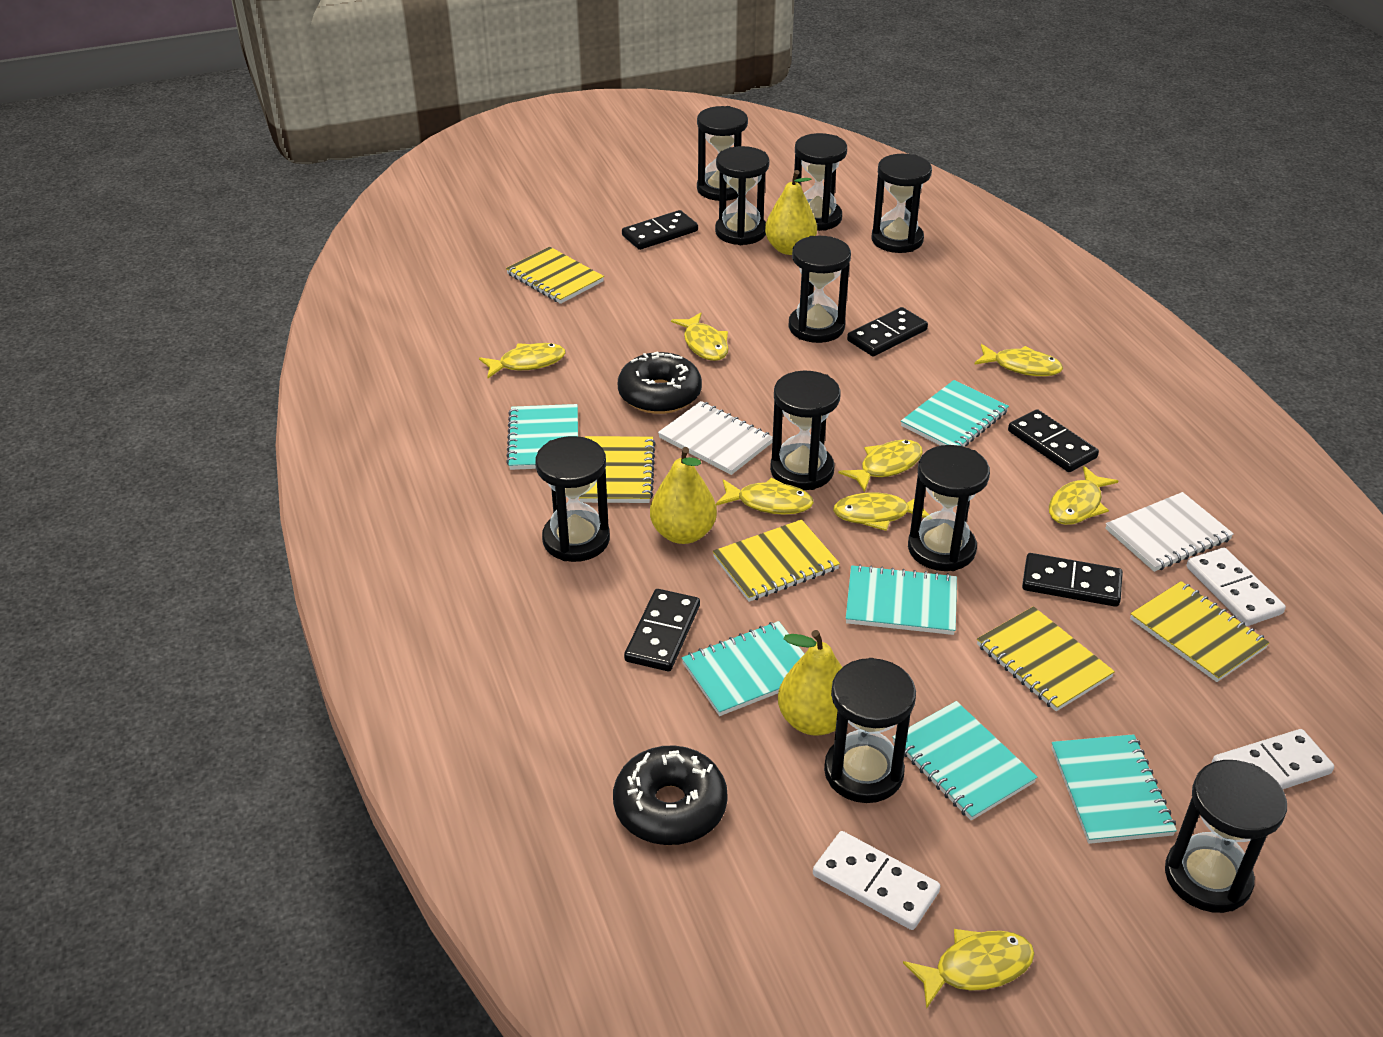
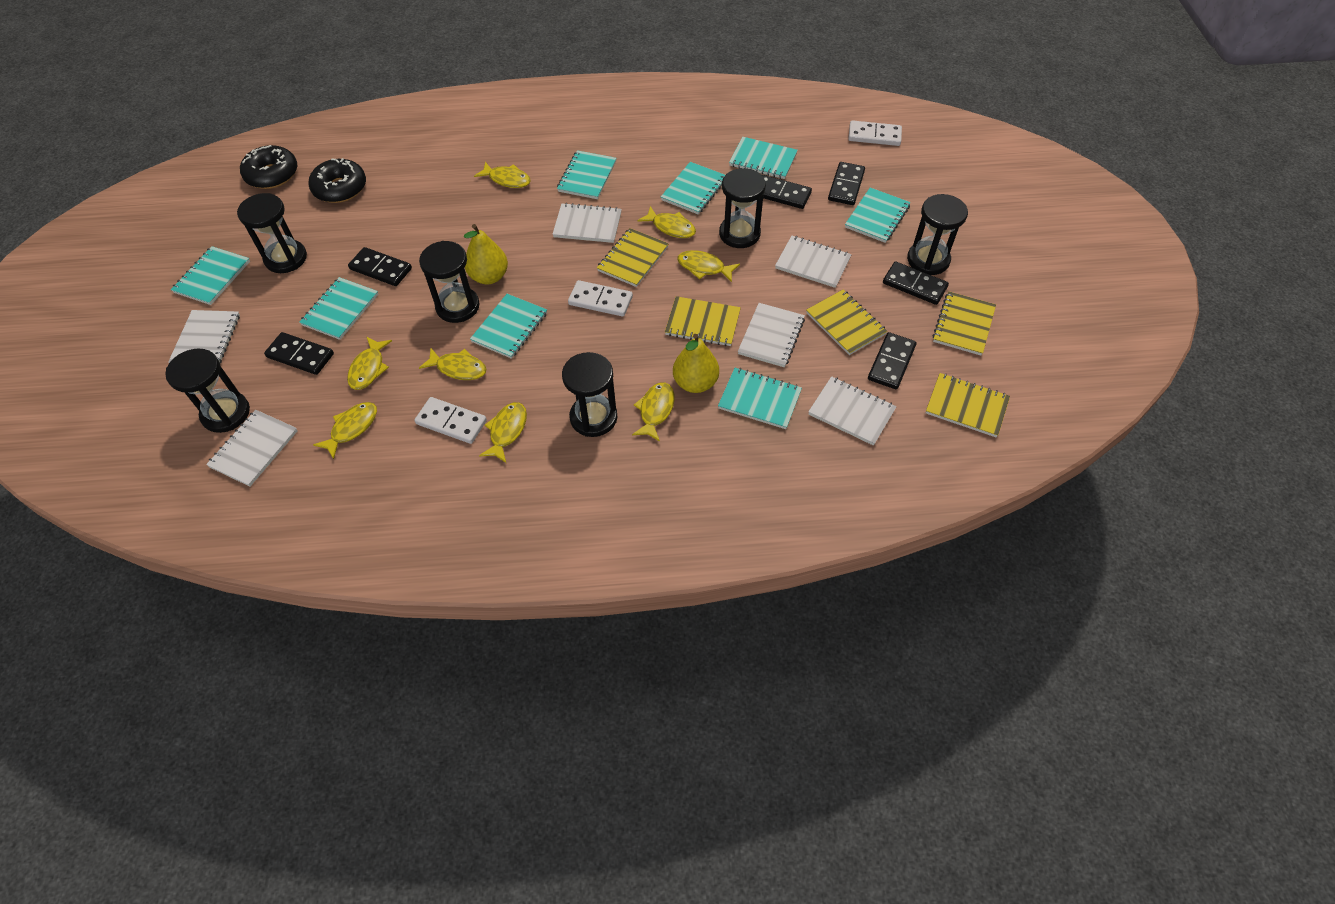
black domino: [622,210,698,250] [624,589,700,671] [847,307,928,356] [1008,409,1099,472] [1022,553,1123,607] = 5 -> [264,332,334,375] [348,247,412,286] [762,175,812,209] [828,162,865,205] [868,332,916,389] [883,261,949,305] = 6
black hourglass: [535,436,610,562] [697,106,748,201] [715,146,770,245] [770,371,841,490] [789,236,851,343] [794,133,847,231] [824,658,916,803] [871,154,932,253] [908,445,990,571] [1165,760,1287,913] = 10 -> [165,349,250,433] [237,193,307,273] [419,241,480,323] [562,352,618,437] [719,168,766,248] [907,194,968,275] = 6
turquoise notebook: [506,404,578,470] [682,621,804,716] [846,564,957,635] [892,701,1037,821] [901,380,1009,447] [1052,734,1177,844] = 6 -> [171,246,250,305] [299,277,378,340] [470,294,547,359] [557,150,617,199] [661,162,725,214] [718,368,802,429] [729,137,798,179] [845,188,911,243] = 8
white notebook: [658,401,773,475] [1105,492,1234,572] = 2 -> [168,310,240,363] [206,410,297,486] [552,203,622,243] [738,303,805,367] [775,236,852,288] [808,376,897,446] = 6
yellow pear: [650,447,717,544] [765,170,817,255] [778,630,842,736] = 3 -> [464,224,508,284] [673,334,719,393] = 2

